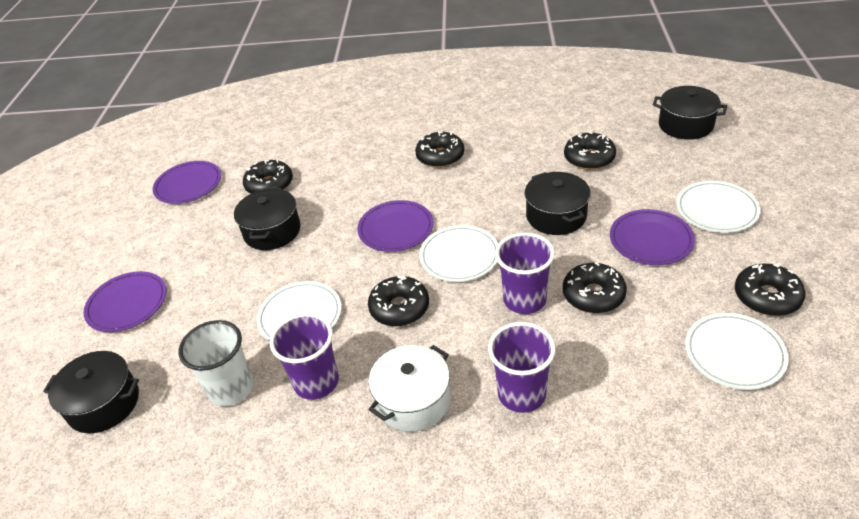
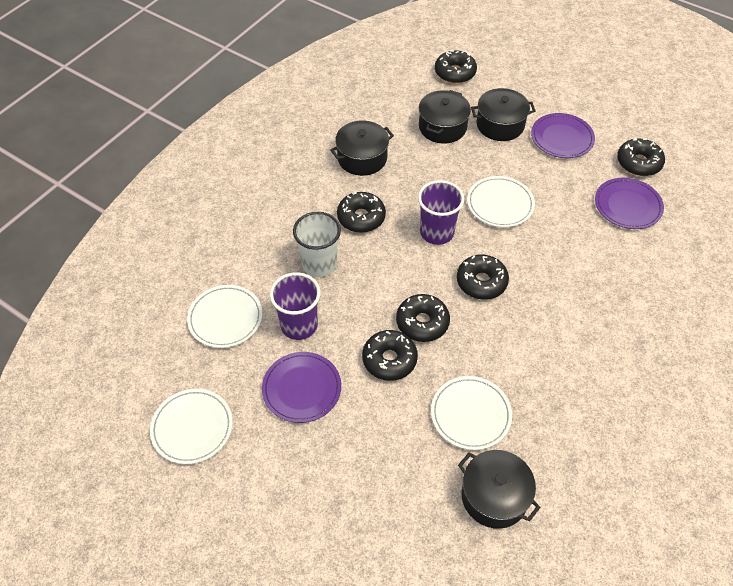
purple cup: [270,313,339,400] [488,322,556,413] [495,232,555,314] = 3 -> [270,272,320,340] [418,180,464,245] = 2
purple plate: [83,271,166,332] [153,161,221,204] [357,200,434,252] [610,209,695,265] = 4 -> [262,352,341,423] [531,113,595,158] [595,178,664,229] = 3
white pot: [368,345,450,432] = 1 -> none = 0

